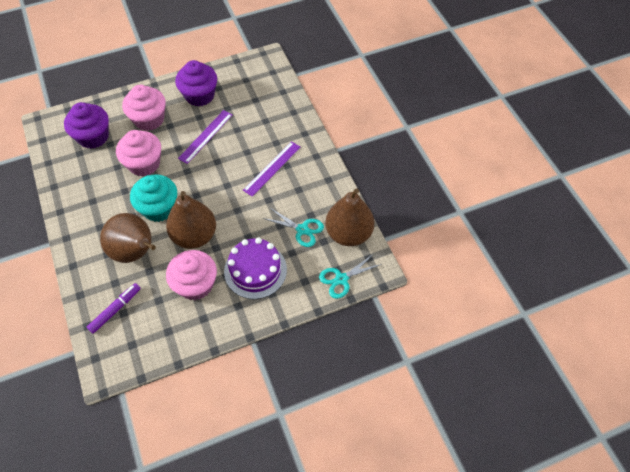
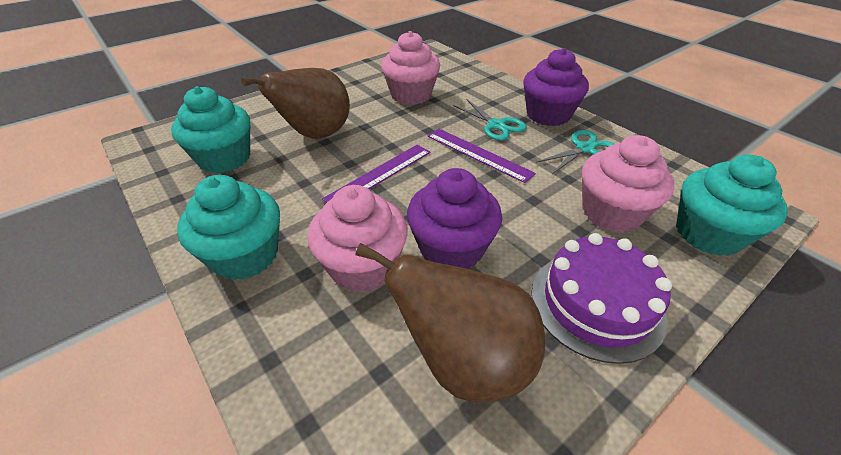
brown pear: [100,213,156,263] [166,191,216,249] [325,188,375,246] = 3 -> [241,68,350,139] [355,243,545,402] = 2
purple marker: [87,283,141,334] = 1 -> none = 0
turquoise cupcake: [130,174,177,222] = 1 -> [171,86,250,173] [177,175,280,280] [676,155,788,256] = 3

